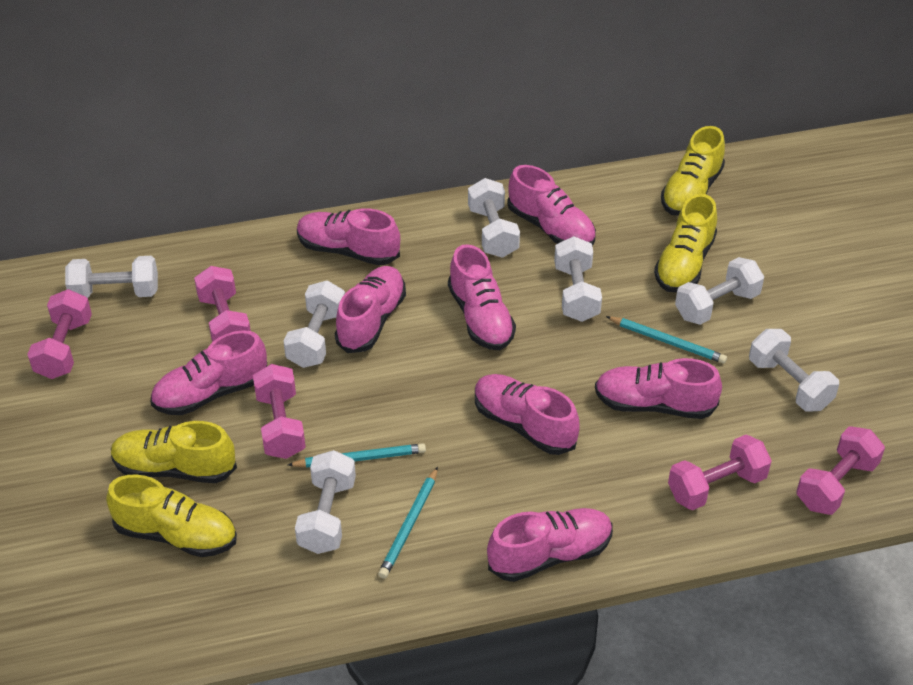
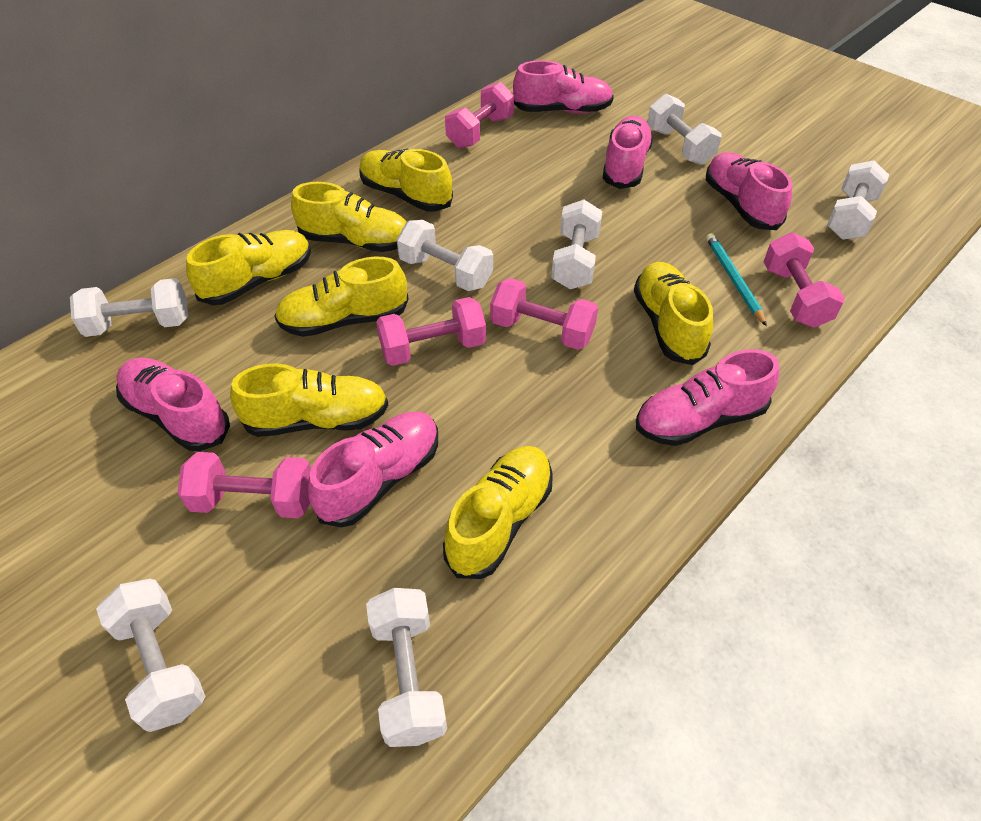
pink shoe: [150,330,267,415] [297,208,400,265] [335,266,406,353] [448,244,516,350] [475,374,579,455] [487,508,613,582] [507,165,596,246] [595,358,722,419] = 8 -> [116,358,230,451] [308,412,438,527] [513,60,614,114] [603,116,653,189] [636,349,779,446] [706,152,792,230] = 6
turquoise pencil: [288,443,426,468] [378,467,438,579] [606,316,727,364] = 3 -> [706,233,767,326] = 1
yellow shoe: [106,475,237,557] [111,421,237,483] [654,194,717,292] [661,126,725,216] = 4 -> [186,230,311,305] [230,363,388,437] [275,256,409,337] [291,182,407,252] [359,149,453,212] [443,446,553,579] [634,262,713,365] = 7

